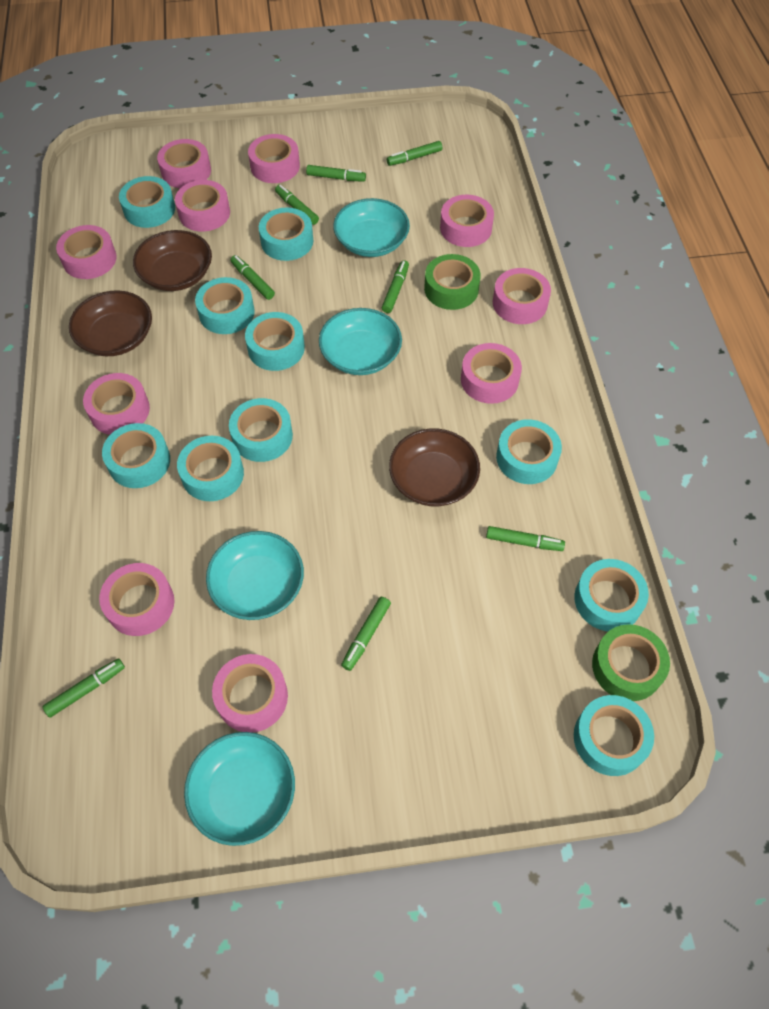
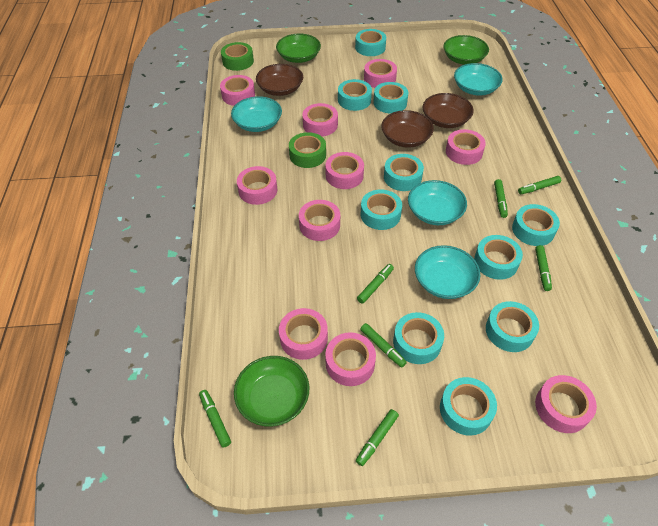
green bowl: none = 0 -> [234,356,309,427] [276,34,321,63] [443,35,489,65] = 3
green marker: [42,658,125,718] [230,255,275,300] [275,185,319,225] [306,165,366,182] [341,597,391,671] [382,260,409,313] [387,141,442,166] [486,526,565,551] = 8 -> [199,390,231,448] [356,409,399,466] [357,264,394,304] [360,323,407,368] [494,179,508,218] [518,176,561,194] [535,245,552,291] = 7

